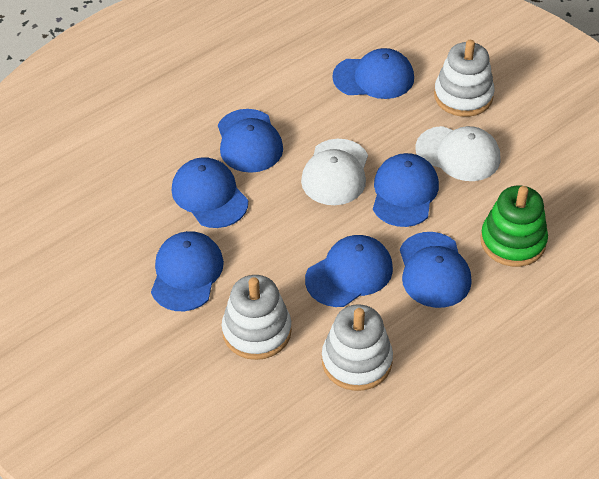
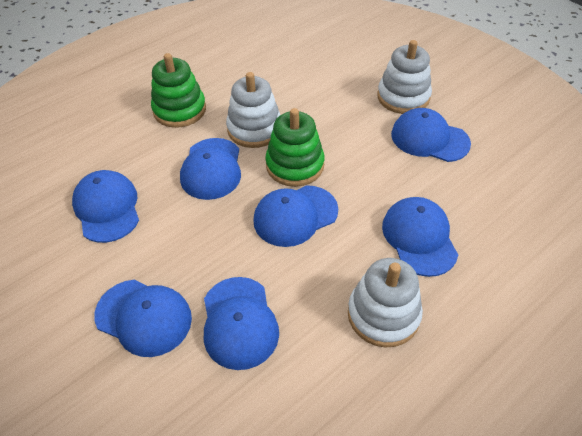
green stacking toy: [480,185,548,267] = 1 -> [151,53,206,128] [265,108,325,187] = 2
white cap: [301,139,368,205] [415,126,501,181] = 2 -> none = 0

